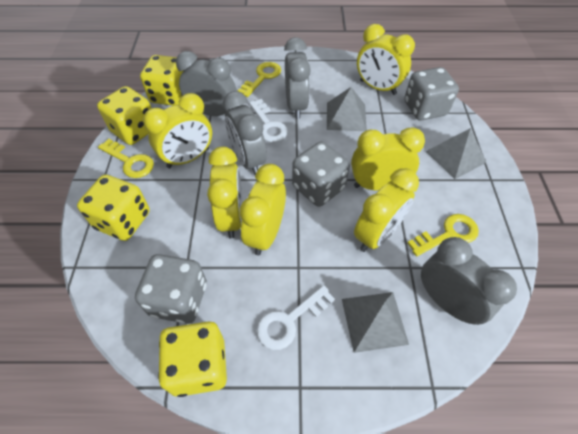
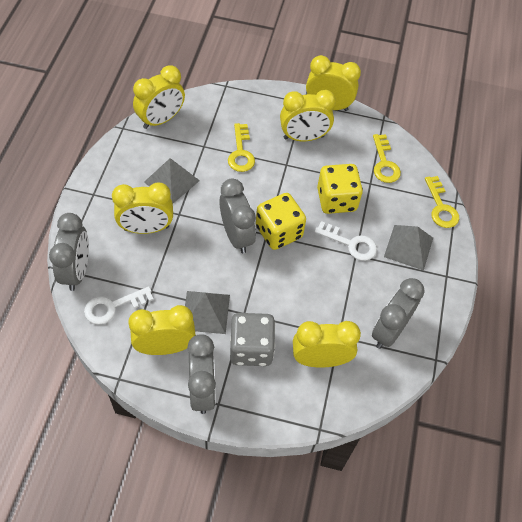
grey dice: [135,254,207,324] [292,141,350,207] [404,67,459,120] = 3 -> [230,313,275,366] = 1
yellow dice: [77,175,150,241] [97,86,151,145] [140,55,184,106] [158,322,227,397] = 4 -> [256,193,306,250] [317,164,363,214] = 2

